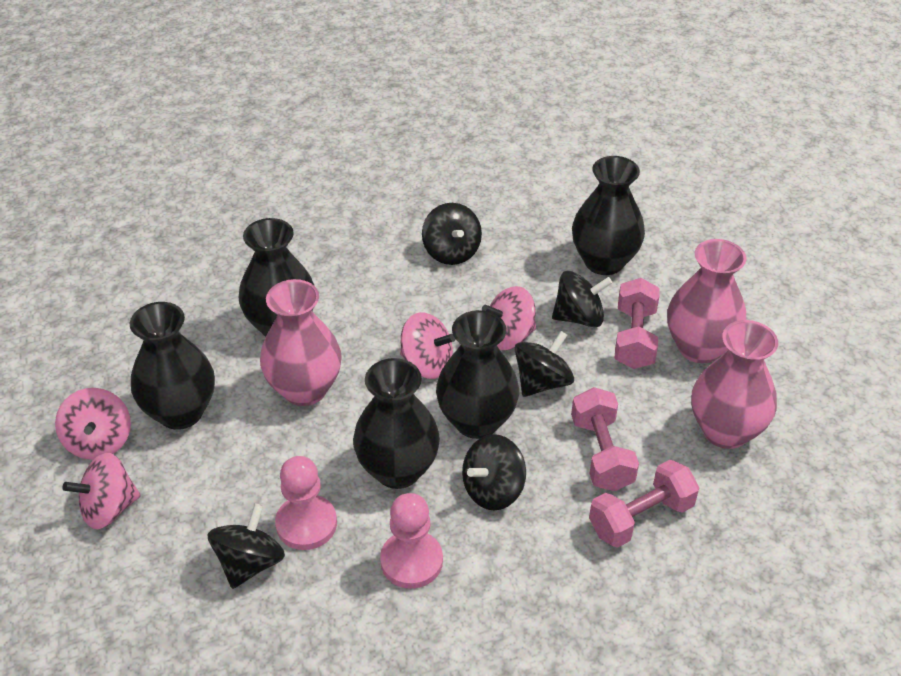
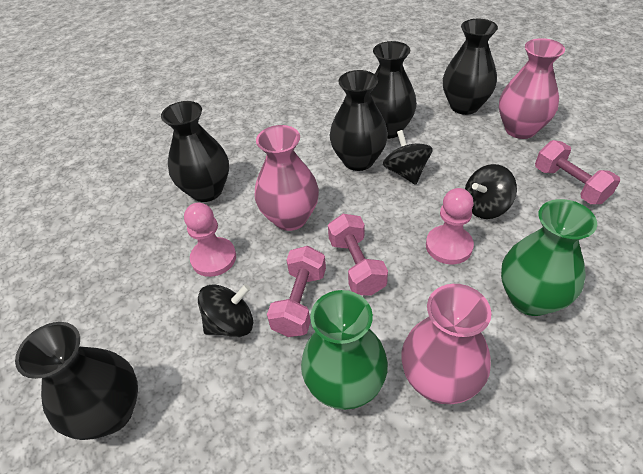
black spinning top: [208,503,285,589] [422,203,482,265] [462,434,526,510] [514,331,574,397] [552,271,612,327] = 5 -> [198,284,253,337] [383,130,433,185] [465,164,517,219] = 3
green vase: none = 0 -> [301,290,388,410] [501,199,597,316] = 2
pink spinning top: [55,388,131,460] [62,453,141,529] [400,312,455,379] [482,286,536,350] = 4 -> none = 0

